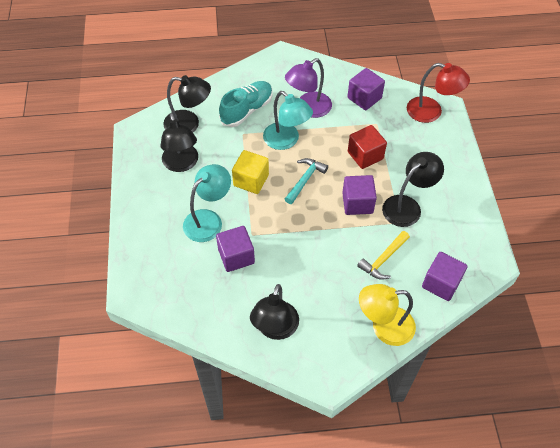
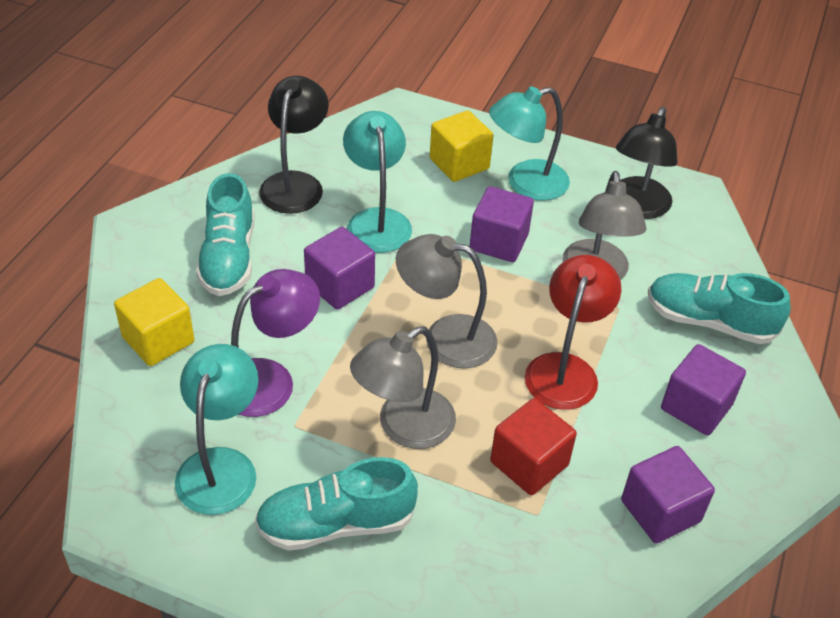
black lamp: [160,113,198,172] [163,75,211,132] [250,284,299,340] [382,152,444,227] = 4 -> [259,76,329,214] [616,107,678,219] = 2
grey lamp: none = 0 -> [350,326,456,449] [396,234,498,369] [562,171,646,280] = 3
turquoise hammer: [285,158,328,204] = 1 -> none = 0
turquoise lamp: [183,164,231,242] [263,91,313,150] = 2 -> [175,344,258,515] [343,111,412,253] [489,86,570,201] = 3
turquoise shoe: [219,81,272,127] = 1 -> [196,173,254,296] [255,457,418,551] [648,273,791,344] = 3
yellow cube: [232,150,269,194] = 1 -> [114,278,194,366] [430,110,493,182] = 2
yellow hammer: [357,231,410,280] = 1 -> none = 0
yellow lamp: [359,284,416,346] = 1 -> none = 0

